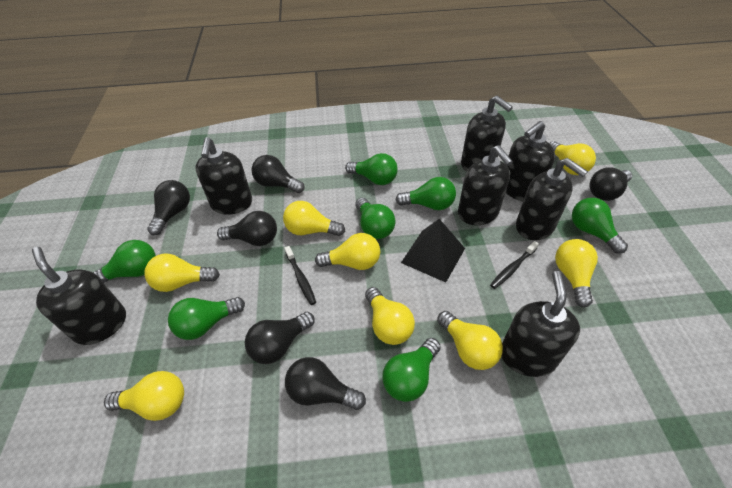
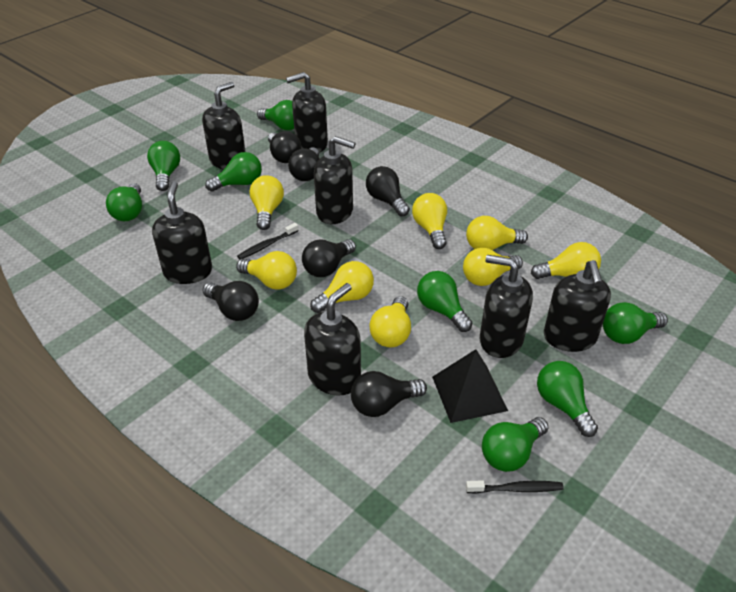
green light bulb: [93,240,156,283] [168,297,245,340] [345,153,398,185] [355,198,395,239] [382,338,441,402] [396,177,456,210] [572,198,628,254] = 7 -> [106,183,142,221] [147,141,180,191] [205,152,262,192] [257,100,294,130] [417,271,472,332] [482,417,549,472] [537,361,598,437] [603,302,668,344] = 8

